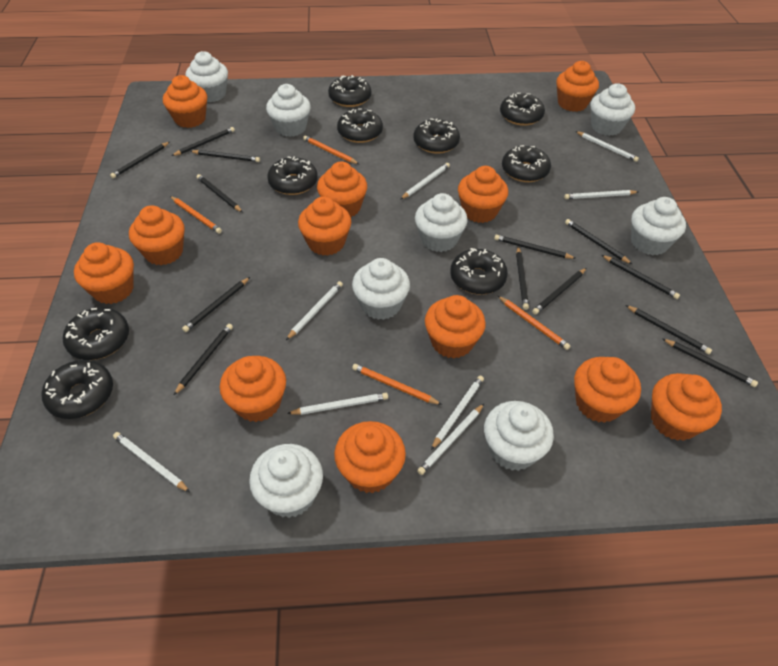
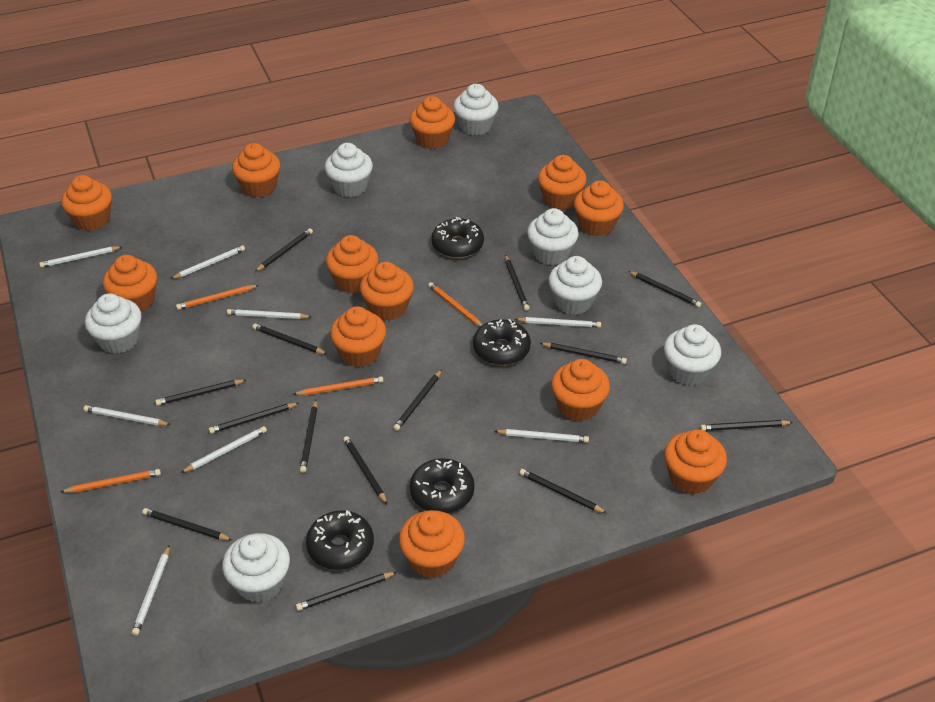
black donut: [42,360,113,419] [63,308,129,360] [267,156,318,195] [328,75,371,107] [337,108,383,143] [413,118,460,154] [450,248,508,295] [500,93,545,126] [502,145,551,182] = 9 -> [306,510,374,570] [410,458,475,513] [431,217,484,258] [473,319,531,365] = 4
black pencil: [110,142,170,178] [172,127,235,156] [174,324,233,395] [182,277,250,332] [190,150,260,162] [196,174,243,212] [494,235,576,259] [516,247,529,310] [532,268,586,315] [565,219,632,264] [602,255,680,299] [626,305,712,354] [662,338,758,387] = 13 -> [142,508,232,540] [155,380,246,406] [209,403,299,434] [252,324,327,354] [255,228,313,272] [296,572,397,611] [300,400,317,473] [343,436,387,504] [393,370,442,431] [505,255,530,311] [519,469,607,513] [540,343,627,364] [628,271,701,307] [700,420,793,431] = 14
white cupcake: [185,51,228,102] [249,444,323,518] [266,84,311,137] [352,258,410,320] [415,193,468,252] [484,401,554,471] [591,83,635,136] [631,197,686,255] = 8 -> [85,293,141,354] [222,533,290,602] [325,143,373,197] [453,84,499,136] [527,208,579,265] [548,256,602,315] [664,324,721,386] = 7

